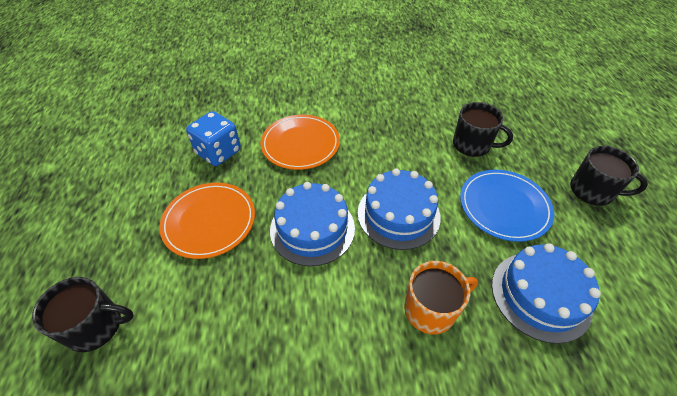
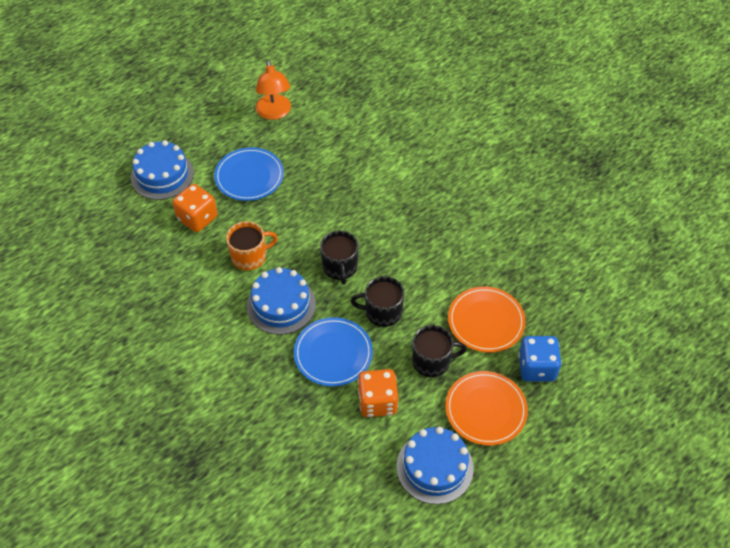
blue plate: [460,170,554,242] = 1 -> [214,147,284,201] [294,317,373,387] = 2
orange dice: none = 0 -> [173,184,218,232] [358,369,398,417] = 2
orange lamp: none = 0 -> [256,60,291,120] = 1

